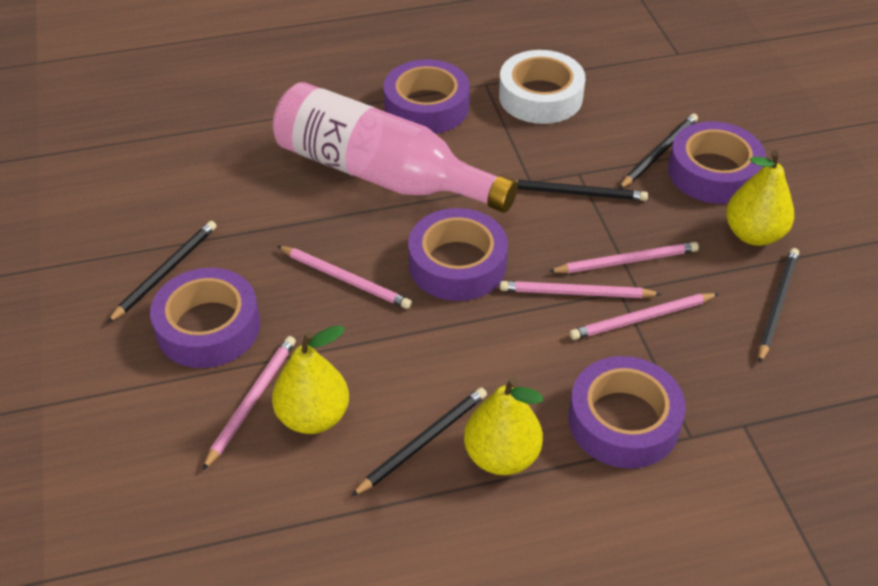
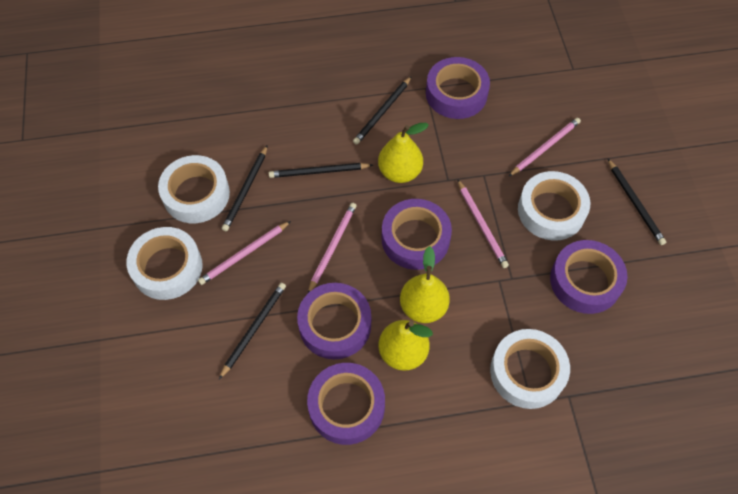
pink bottle: [273,82,518,213] = 1 -> none = 0
pink pencil: [203,336,296,470] [278,246,412,309] [500,281,661,298] [548,242,699,273] [570,293,719,340] = 5 -> [198,221,291,285] [308,203,357,293] [457,179,509,268] [508,118,581,177] = 4
white tape: [499,50,585,124] = 1 -> [126,227,203,300] [158,155,230,223] [490,329,570,409] [518,171,590,241] = 4

